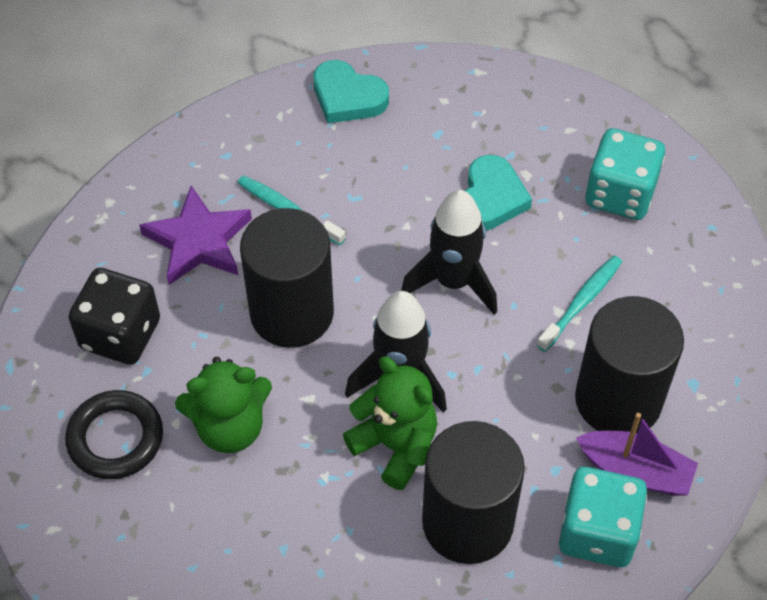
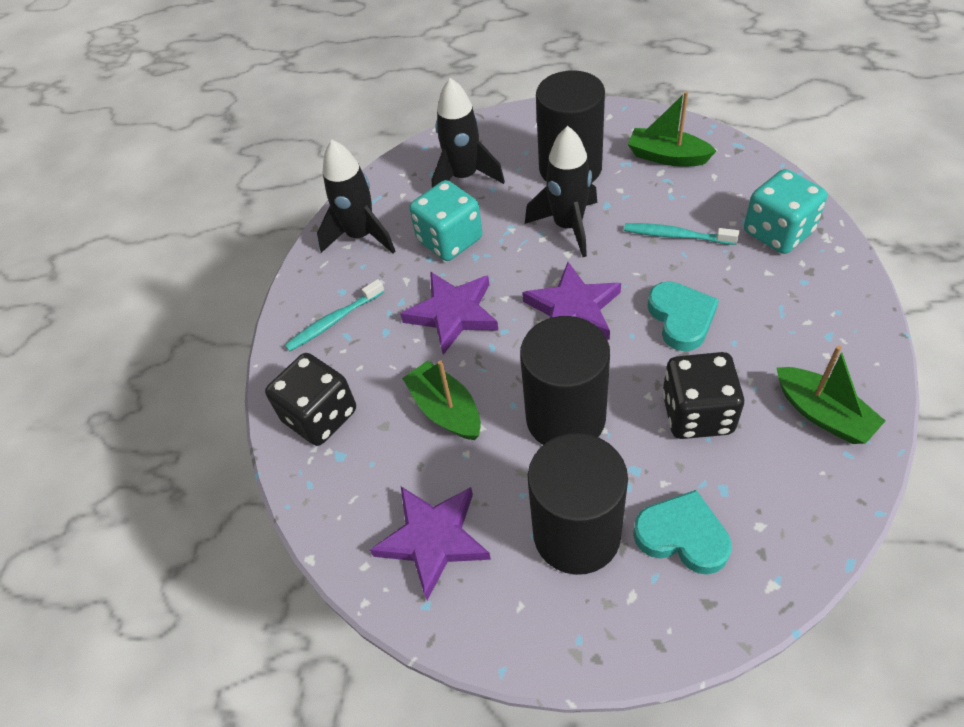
black dice: [68,268,160,365] = 1 -> [265,353,356,446] [662,352,744,439] = 2
black ring: [65,390,163,479] = 1 -> none = 0
black rocket: [345,291,447,413] [401,190,497,315] = 2 -> [317,140,395,253] [431,78,505,187] [525,126,597,257] = 3
green boat: none = 0 -> [402,360,481,440] [628,91,716,167] [777,345,885,444] = 3
green teddy bear: [175,357,272,453] [343,356,437,490] = 2 -> none = 0
purple boat: [576,413,698,496] = 1 -> none = 0
purple star: [139,186,252,285] = 1 -> [370,487,491,600] [400,271,498,355] [522,262,621,340] = 3

